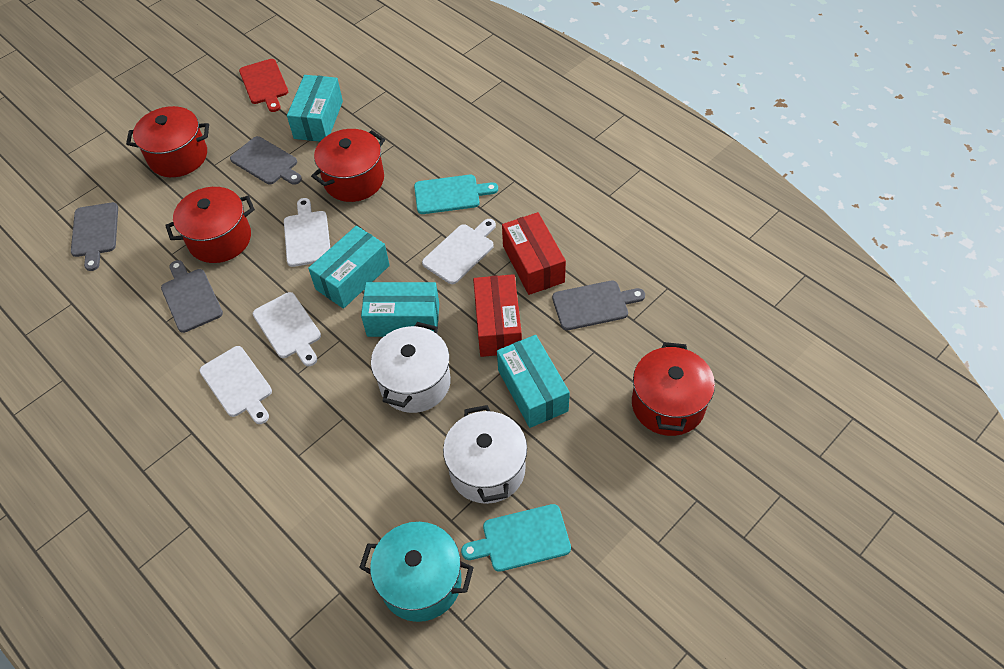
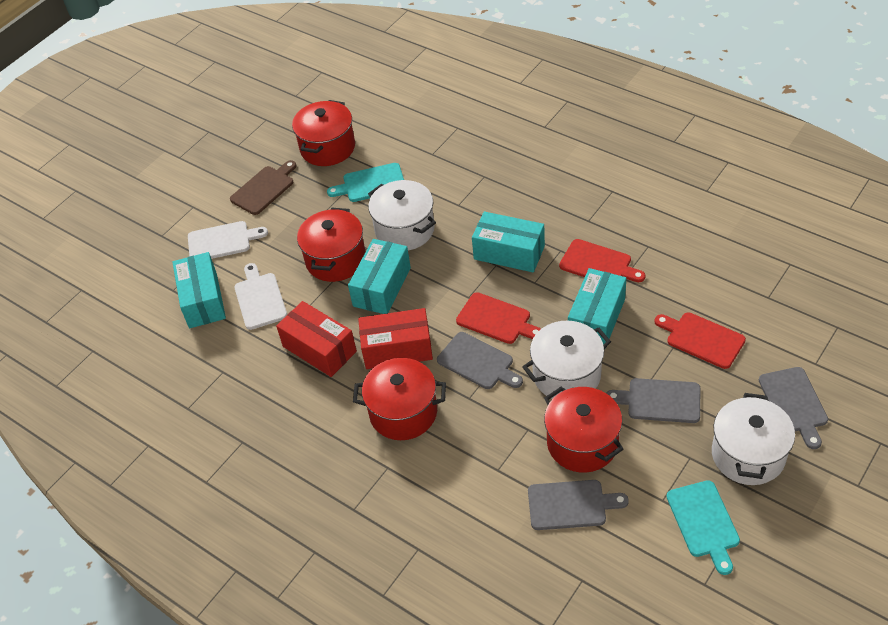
brown cutting board: none = 0 -> [230,160,297,215] = 1
red cutting board: [239,59,288,112] = 1 -> [456,292,541,344] [559,239,646,282] [655,312,746,369] = 3
turquoise pot: [359,522,474,622] = 1 -> none = 0
white cutting board: [200,346,272,424] [253,292,321,366] [284,198,330,267] [422,219,496,284] = 4 -> [188,221,268,259] [234,263,287,330] = 2
white pot: [371,322,451,413] [443,405,527,504] = 2 -> [368,180,436,250] [522,321,611,399] [712,393,795,485] = 3

